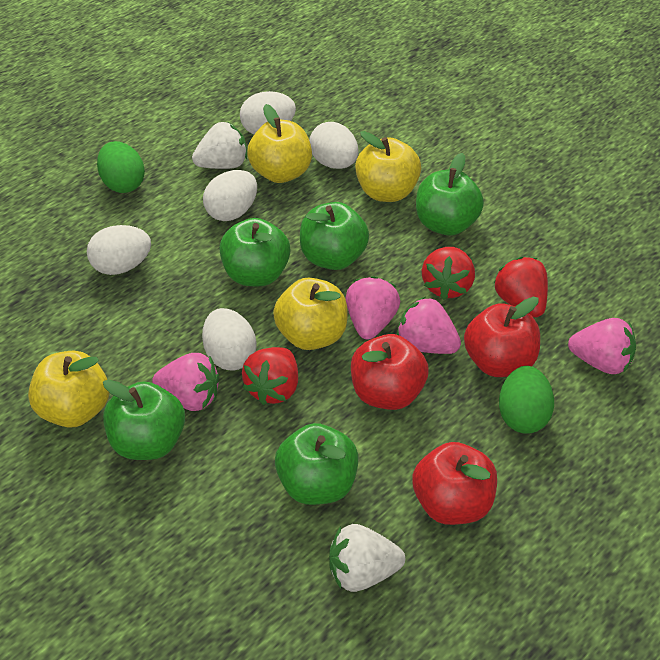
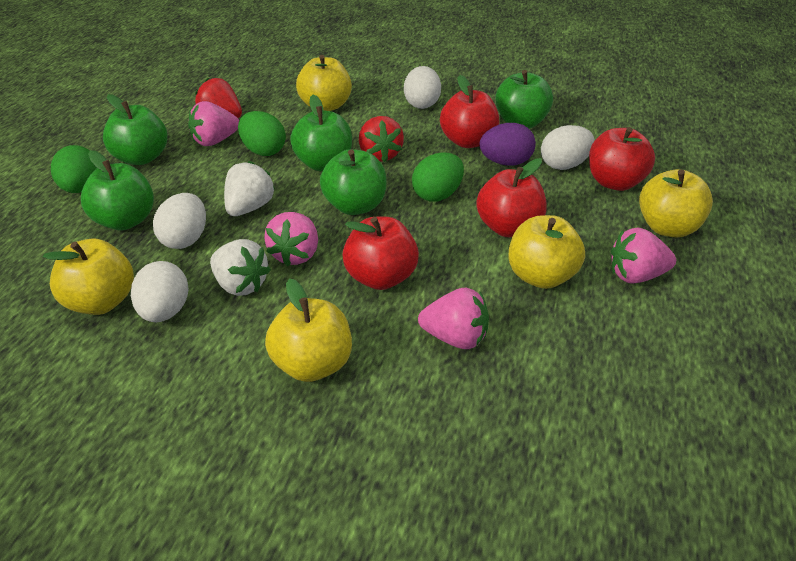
green egg: [97,141,145,193] [499,366,554,434] = 2 -> [51,145,97,193] [238,111,286,156] [412,152,464,202] = 3
purple egg: none = 0 -> [479,123,536,166] = 1
red apple: [351,334,429,410] [412,442,497,525] [464,297,540,377] = 3 -> [342,216,419,290] [440,75,500,148] [476,158,547,237] [589,127,655,191] = 4
red strawberry: [242,347,298,405] [422,247,475,300] [494,257,548,317] = 3 -> [195,78,242,118] [359,116,404,162] = 2
white egg: [87,225,151,275] [202,308,257,370] [203,170,257,221] [240,91,296,134] [309,122,359,169] = 5 -> [131,261,189,322] [153,193,206,249] [404,66,441,109] [541,125,595,170] = 4
yellow apple: [28,351,109,428] [247,104,312,183] [273,278,347,350] [355,131,421,202] = 4 -> [43,239,134,315] [265,278,352,382] [296,55,352,111] [508,215,585,289] [639,169,713,238] = 5

